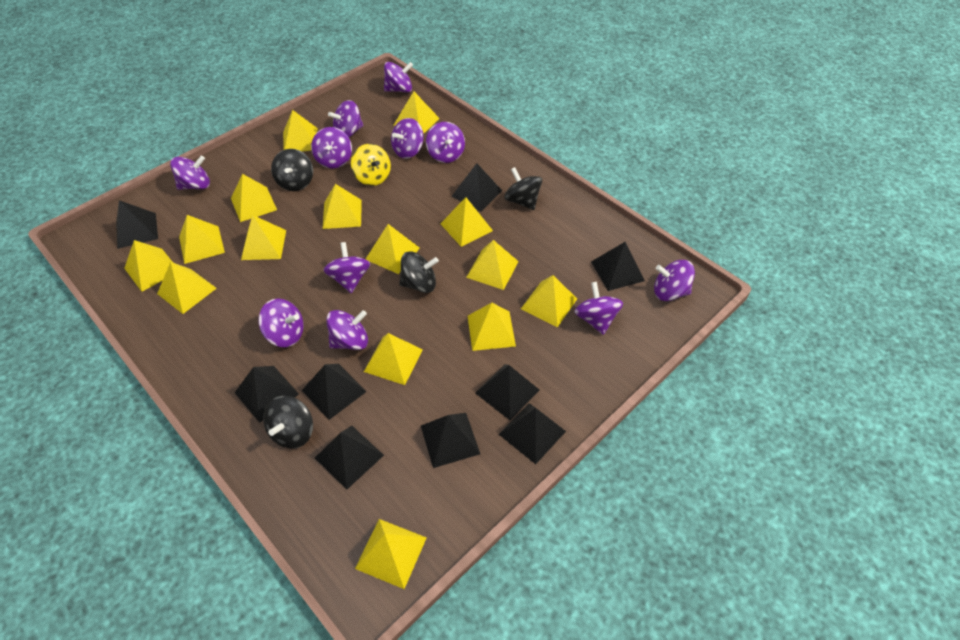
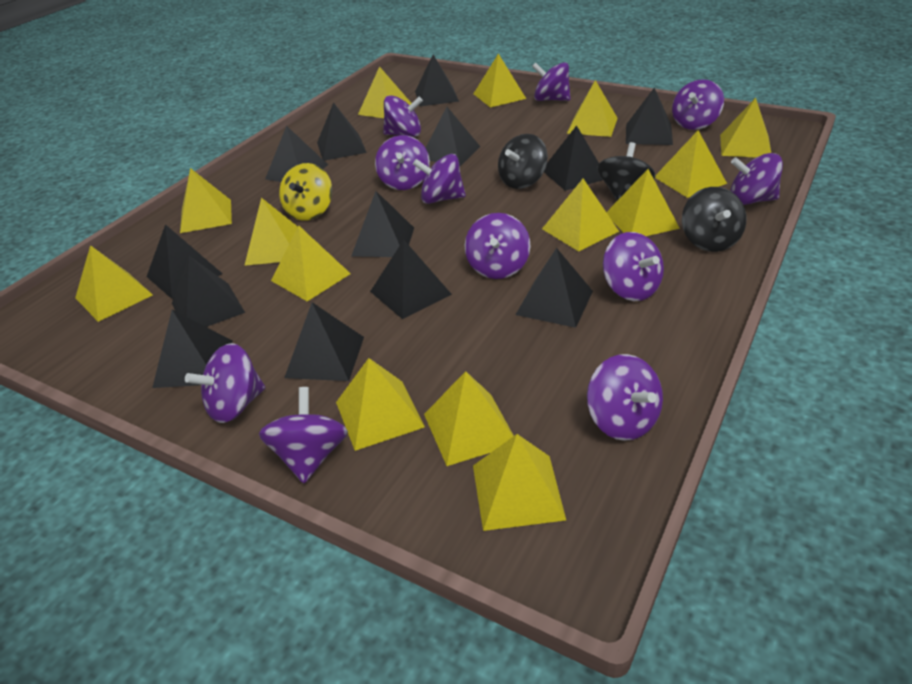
black pyramid: [116,200,158,249] [235,366,299,423] [302,364,366,420] [315,426,384,490] [421,413,480,468] [451,163,502,211] [475,364,539,420] [499,403,566,464] [591,242,645,291] = 9 -> [146,224,223,299] [152,310,233,388] [172,256,245,327] [265,126,328,182] [284,302,364,381] [317,102,367,161] [351,191,414,257] [370,240,452,319] [415,55,459,106] [426,107,480,166] [516,248,593,328] [544,125,602,191] [626,87,673,145] = 13
black spinning top: [263,396,313,448] [271,149,313,191] [399,252,439,293] [504,167,542,210] = 4 -> [498,134,548,189] [597,142,656,201] [682,187,747,252] = 3
yellow pyramid: [124,240,172,292] [157,262,217,314] [179,215,225,264] [231,174,277,222] [241,215,286,260] [283,110,318,152] [323,184,362,229] [355,519,427,589] [364,333,423,385] [366,224,420,274] [394,91,440,134] [440,197,493,247] [466,240,519,290] [468,303,516,351] [521,275,577,327] = 15 -> [75,245,153,322] [180,168,232,233] [244,198,298,266] [271,225,351,301] [336,358,425,451] [358,66,412,118] [424,371,514,466] [473,53,526,108] [473,434,566,531] [542,179,619,252] [567,80,618,137] [606,169,680,236] [655,130,727,198] [720,98,771,157] = 14

